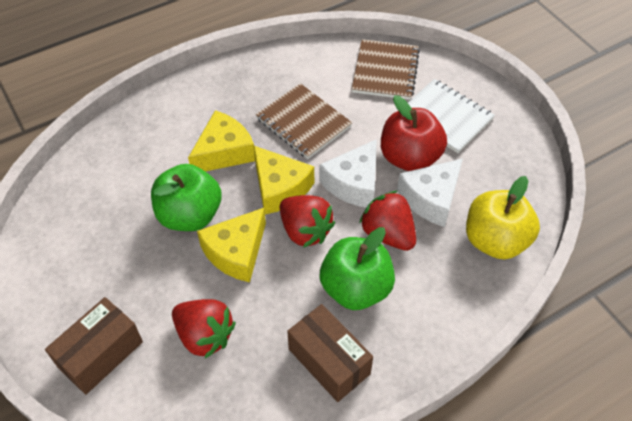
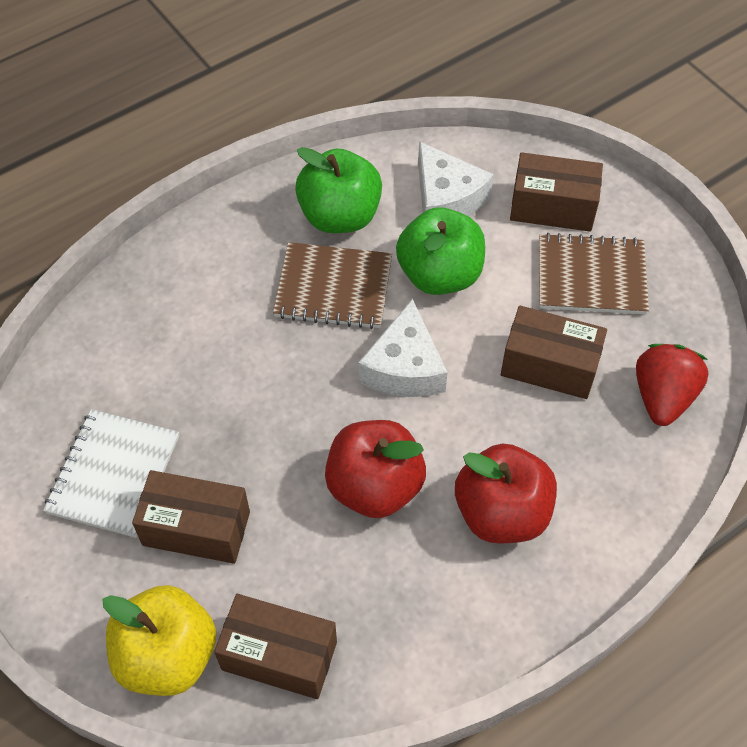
brown box: [45,297,143,395] [287,304,373,402] = 2 -> [132,470,250,564] [214,594,337,699] [501,305,607,399] [510,152,603,232] = 4
red apple: [381,95,447,171] = 1 -> [325,420,426,518] [455,444,557,544] = 2
red strawberry: [172,299,236,359] [280,195,335,248] [359,191,416,251] = 3 -> [636,344,708,426] = 1
yellow cheese: [188,110,255,171] [197,208,266,282] [253,145,314,214] = 3 -> none = 0

